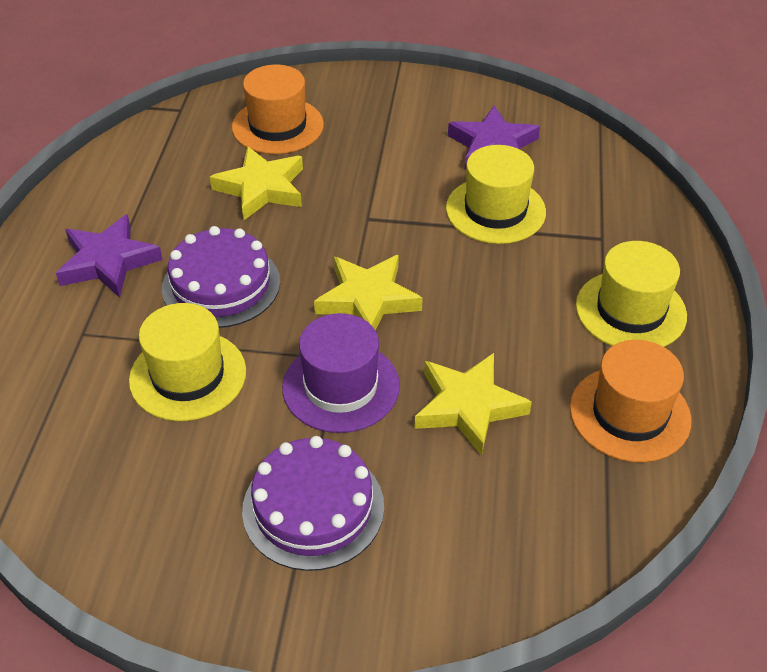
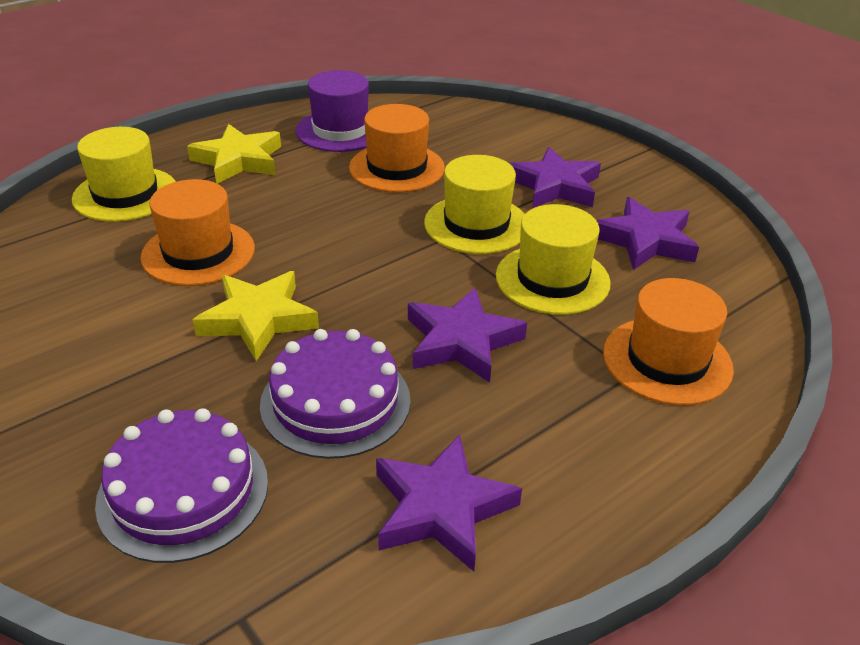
orange hat: [232,65,324,154] [570,340,692,462] = 2 -> [141,179,255,286] [349,104,445,193] [603,278,734,406] = 3
purple star: [56,214,163,298] [448,106,540,170] = 2 -> [376,435,522,572] [408,287,527,383] [509,147,601,208] [596,197,699,270] = 4
yellow star: [210,146,303,220] [314,255,423,330] [414,353,532,456] = 3 -> [187,124,281,184] [193,271,319,361] = 2

